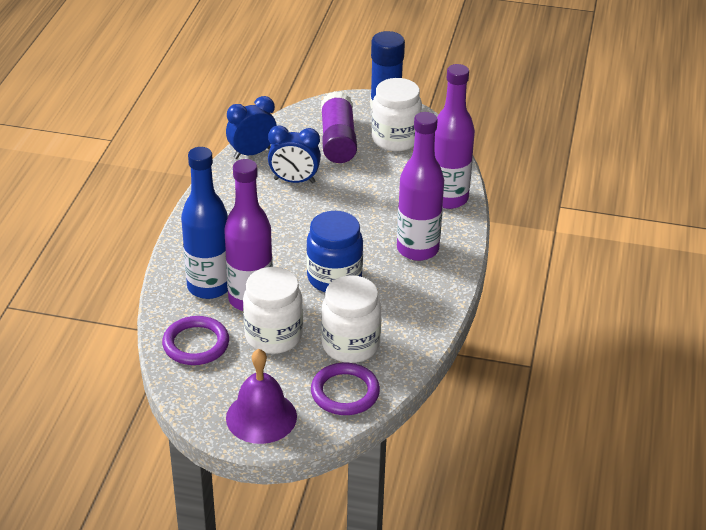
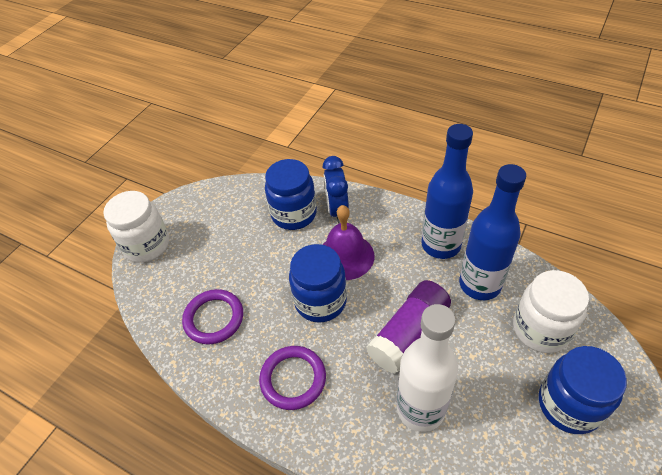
blue bottle: [181,147,228,299] = 1 -> [421,124,473,259] [459,164,526,300] = 2
blue clock: [226,96,277,159] [268,125,321,183] = 2 -> [323,156,349,224] = 1
blue glue stick: [370,31,405,108] = 1 -> none = 0
blue jar: [306,211,363,292] = 1 -> [265,159,317,230] [289,244,347,323] [539,346,627,434] = 3
purple bottle: [224,159,273,311] [397,112,444,261] [434,64,475,209] = 3 -> none = 0
white bottle: none = 0 -> [396,304,458,432] = 1
white jar: [243,267,303,354] [321,275,381,363] [371,78,422,151] = 3 -> [103,191,169,263] [513,270,589,353] = 2

